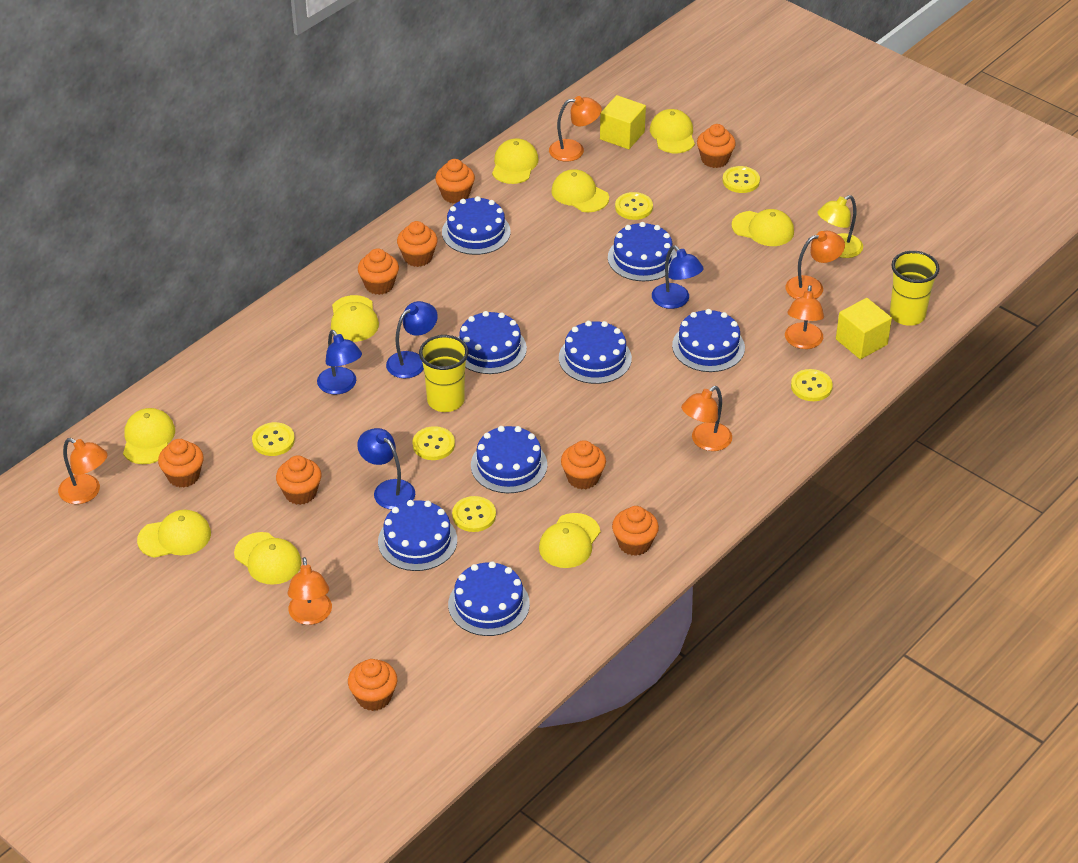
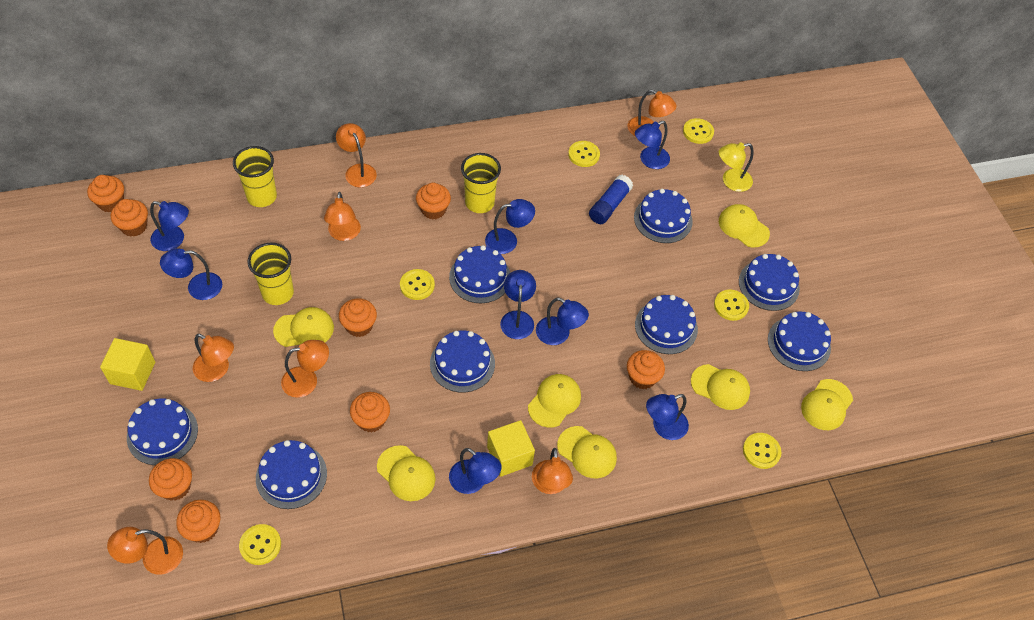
blue glue stick: none = 0 -> [589,175,633,224] = 1
blue lamp: [317,330,362,395] [357,428,415,509] [386,301,438,378] [652,245,704,309] = 4 -> [150,201,189,251] [160,248,222,300] [449,448,502,494] [485,199,535,254] [500,270,536,339] [536,298,589,345] [635,121,670,169] [646,394,689,440] = 8
orange cupcake: [158,439,204,488] [276,455,322,505] [348,659,397,711] [358,248,399,295] [397,221,438,267] [435,159,475,203] [561,440,606,489] [612,506,659,556] [697,124,736,168] = 9 -> [87,175,124,212] [111,199,148,237] [149,458,192,501] [176,500,220,543] [339,298,377,337] [350,392,390,433] [416,183,451,219] [627,350,665,389] = 8
orange lamp: [58,438,108,504] [288,557,332,625] [549,96,602,162] [681,386,732,451] [785,285,824,349] [786,231,845,299] = 6 -> [107,527,183,575] [193,334,234,382] [281,340,329,398] [324,192,361,241] [336,123,377,187] [532,448,573,494] [627,90,677,137] = 7
yellow cap: [123,408,175,464] [137,510,211,558] [234,532,302,585] [331,295,379,342] [492,138,539,184] [539,513,600,568] [551,169,609,212] [650,109,695,153] [732,209,794,246] = 9 -> [273,307,334,347] [377,445,436,501] [528,374,581,428] [557,426,617,478] [691,364,750,410] [719,204,770,248] [801,379,853,430] = 7
yellow cup: [419,335,469,412] [890,251,940,326] = 2 -> [233,146,277,207] [248,243,294,305] [461,153,501,213] = 3

